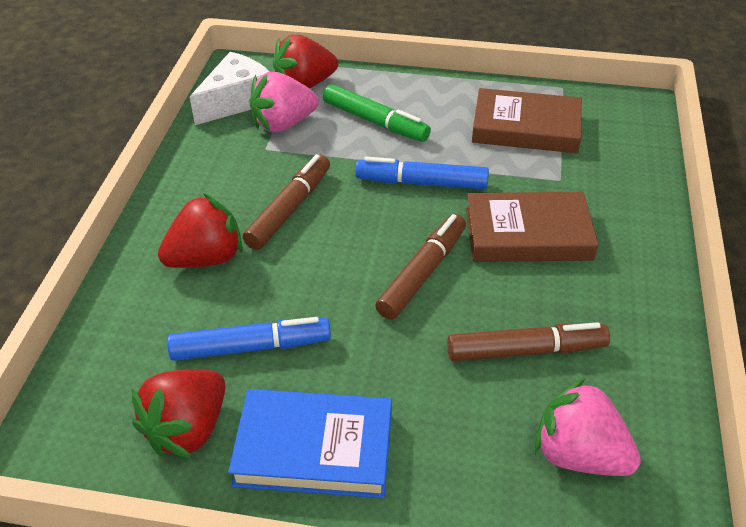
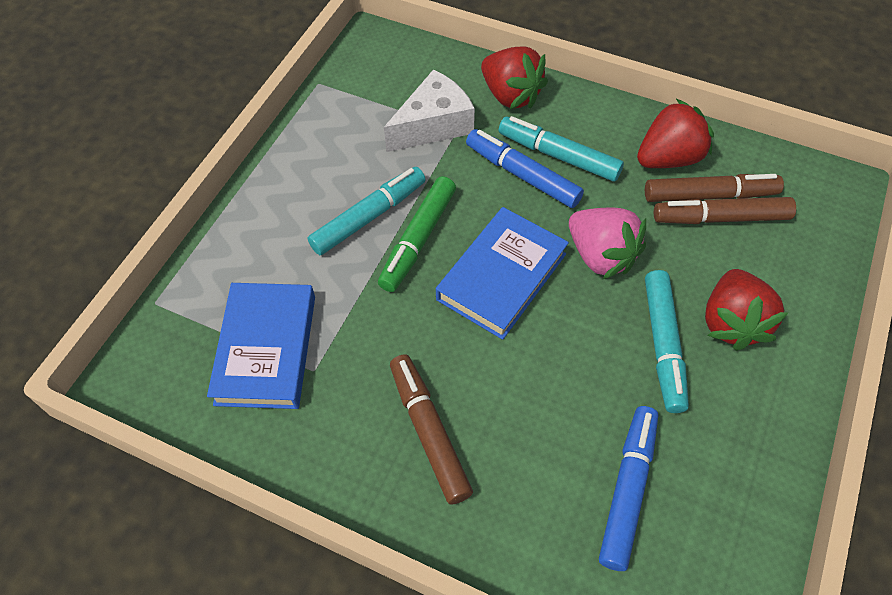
blue book: [228,389,392,498] = 1 -> [207,283,315,409] [436,207,569,340] = 2
brown book: [466,192,599,262] [472,88,582,153] = 2 -> none = 0
pink strawberry: [249,72,319,133] [535,378,641,476] = 2 -> [569,208,646,279] = 1
turquoise marker: none = 0 -> [308,167,426,255] [499,116,624,182] [645,270,689,413] = 3

